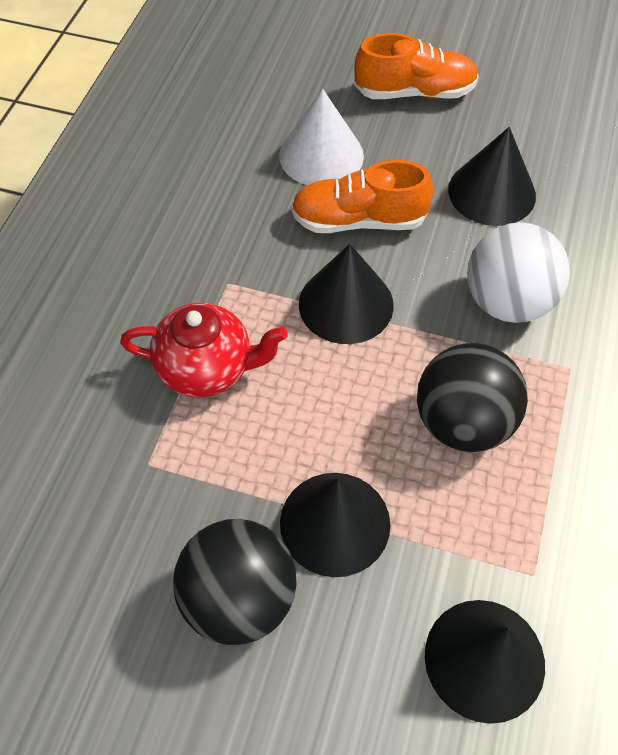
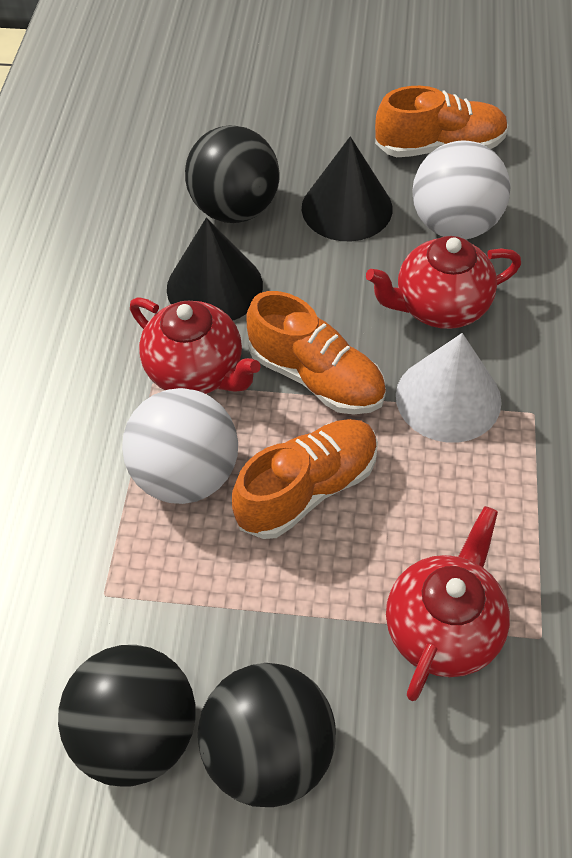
black ball: [173,519,297,645] [417,343,528,452] = 2 -> [58,645,195,787] [185,125,280,223] [198,663,336,807] = 3
black cone: [280,473,390,577] [299,244,394,344] [425,600,545,724] [448,127,536,226] = 4 -> [167,218,263,320] [302,136,393,241] = 2
orange shoe: [291,160,434,233] [354,33,479,99] = 2 -> [232,419,378,539] [246,291,386,415] [375,86,508,157] = 3
red teapot: [120,303,288,397] = 1 -> [130,297,261,394] [366,236,521,329] [386,506,510,701] = 3
white ball: [467,222,570,323] = 1 -> [122,388,238,504] [413,140,511,239] = 2

